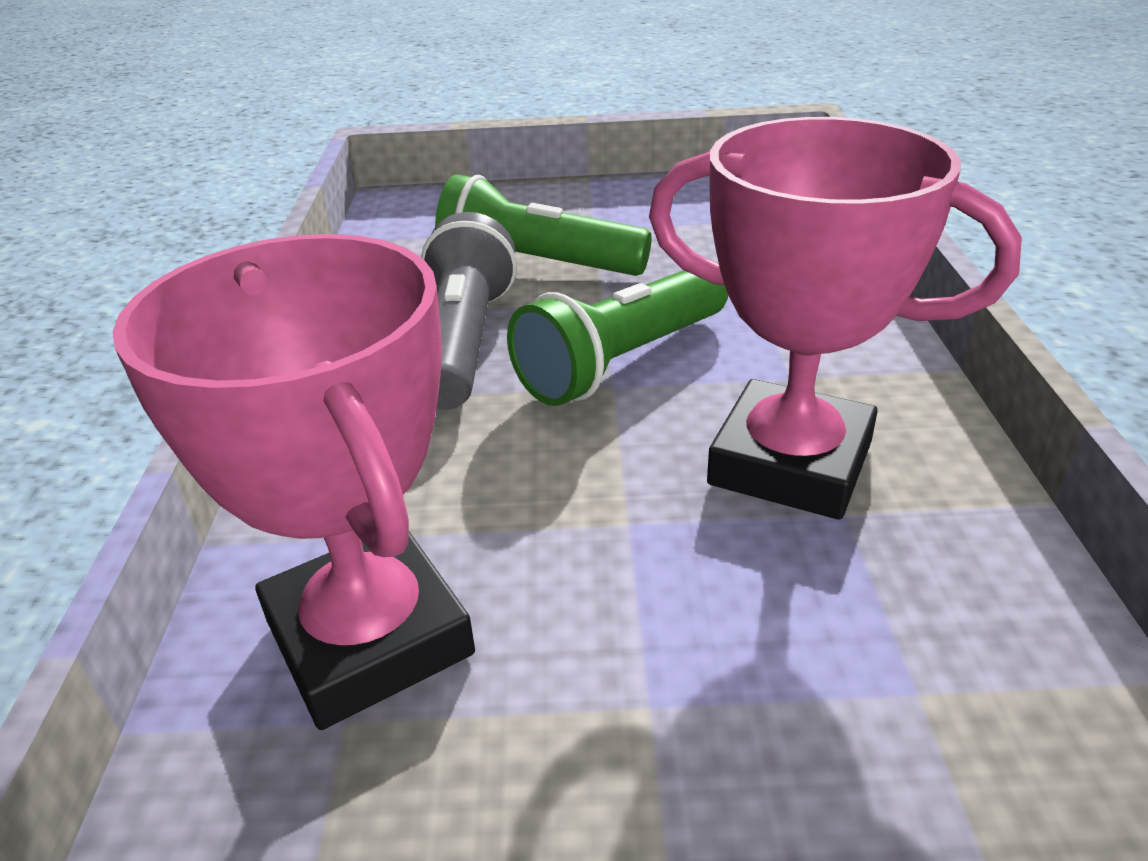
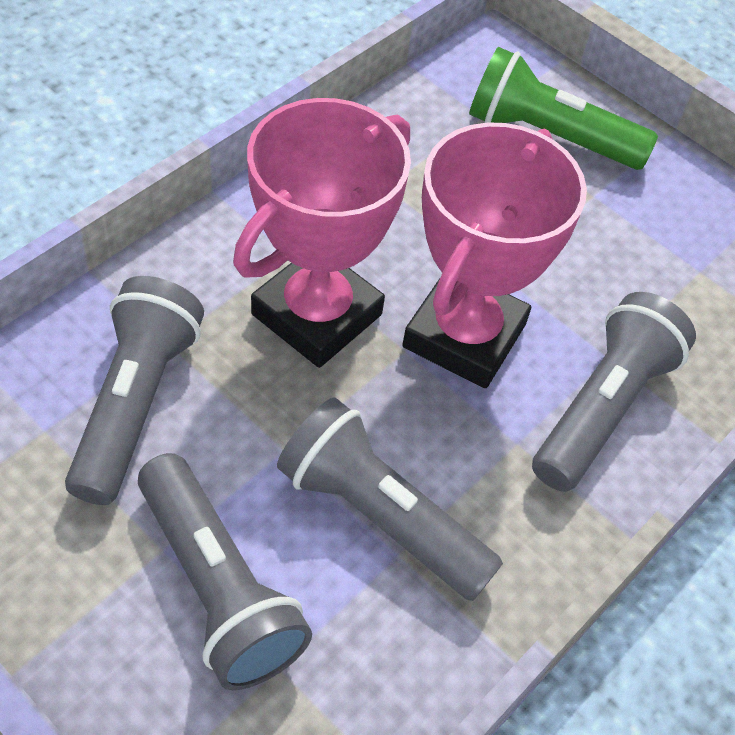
green flashlight: [435,174,652,276] [507,270,728,406] = 2 -> [469,47,658,170] = 1
grey flashlight: [421,212,517,410] = 1 -> [65,276,204,505] [138,453,312,690] [277,397,503,601] [532,292,696,492] = 4

